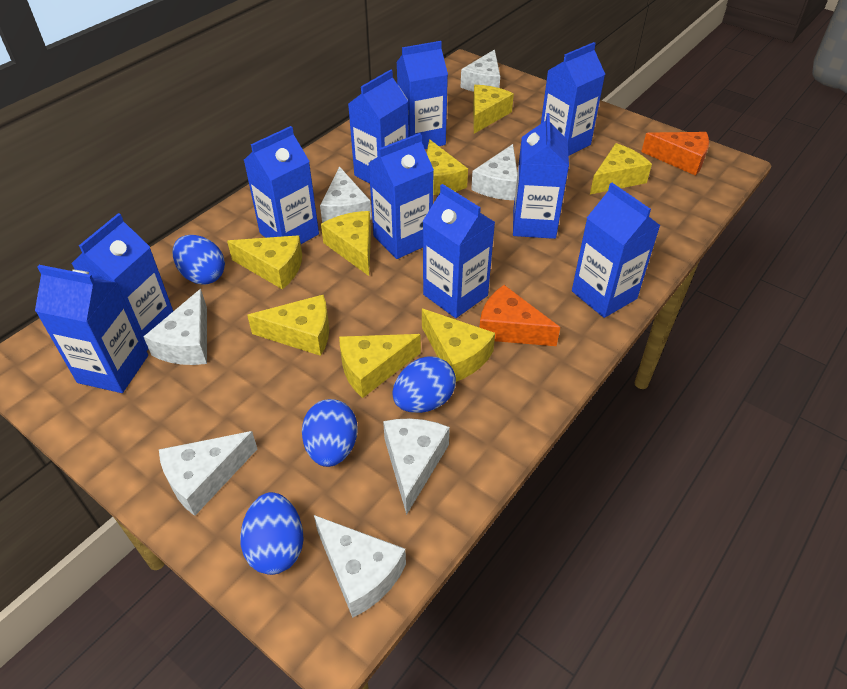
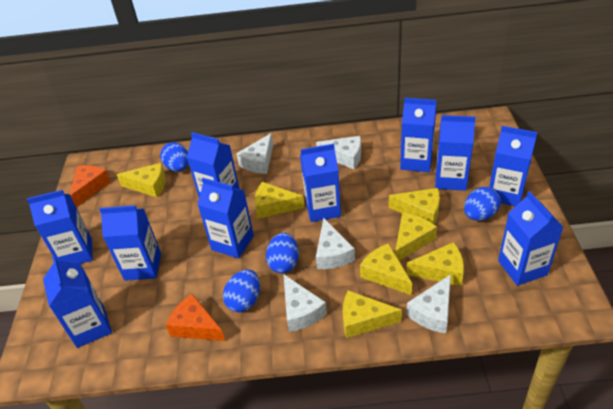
white cheese: [143,289,207,365] [159,431,257,516] [314,515,406,618] [320,166,372,223] [383,419,450,515] [460,49,500,92] [471,144,517,200] = 7 -> [236,133,273,174] [283,274,327,332] [316,136,361,169] [316,218,355,269] [406,274,451,334] = 5
yellow cheese: [227,235,302,290] [247,295,329,356] [321,211,371,276] [339,334,421,398] [422,309,495,382] [427,139,468,195] [473,85,514,134] [590,143,652,195] = 8 -> [116,163,166,197] [254,182,305,219] [343,290,402,338] [360,243,412,295] [389,188,440,224] [395,212,437,261] [406,242,464,286] = 7

